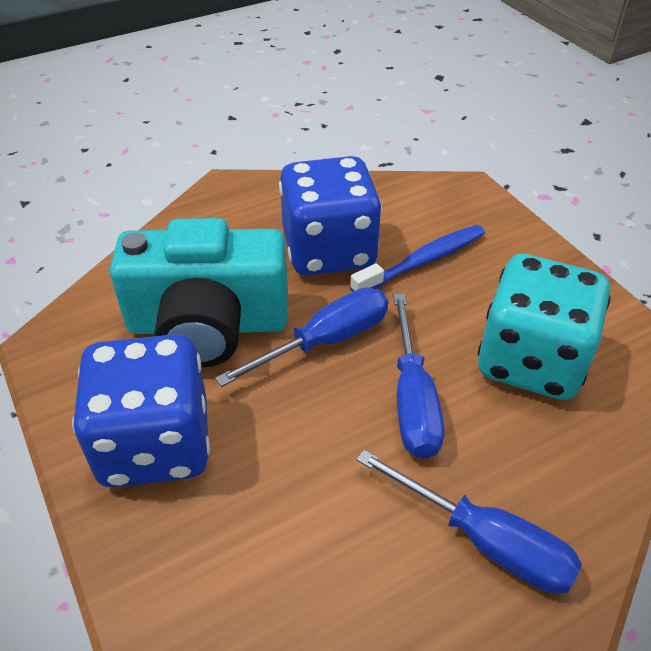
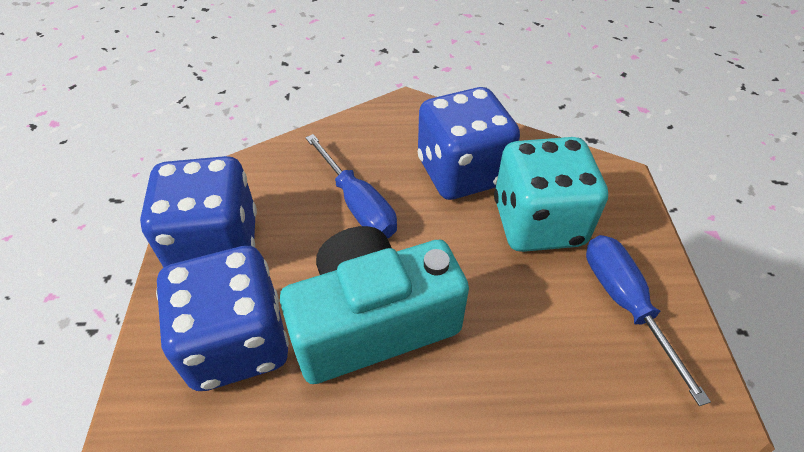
blue dice: [72,334,210,488] [279,156,382,276] = 2 -> [140,156,257,268] [156,246,289,391] [418,87,520,200] = 3
blue screwdriver: [215,288,388,387] [356,450,582,594] [393,293,444,459] = 3 -> [305,134,397,238] [586,235,711,406] = 2
blue toothbrush: [350,225,485,292] = 1 -> none = 0

